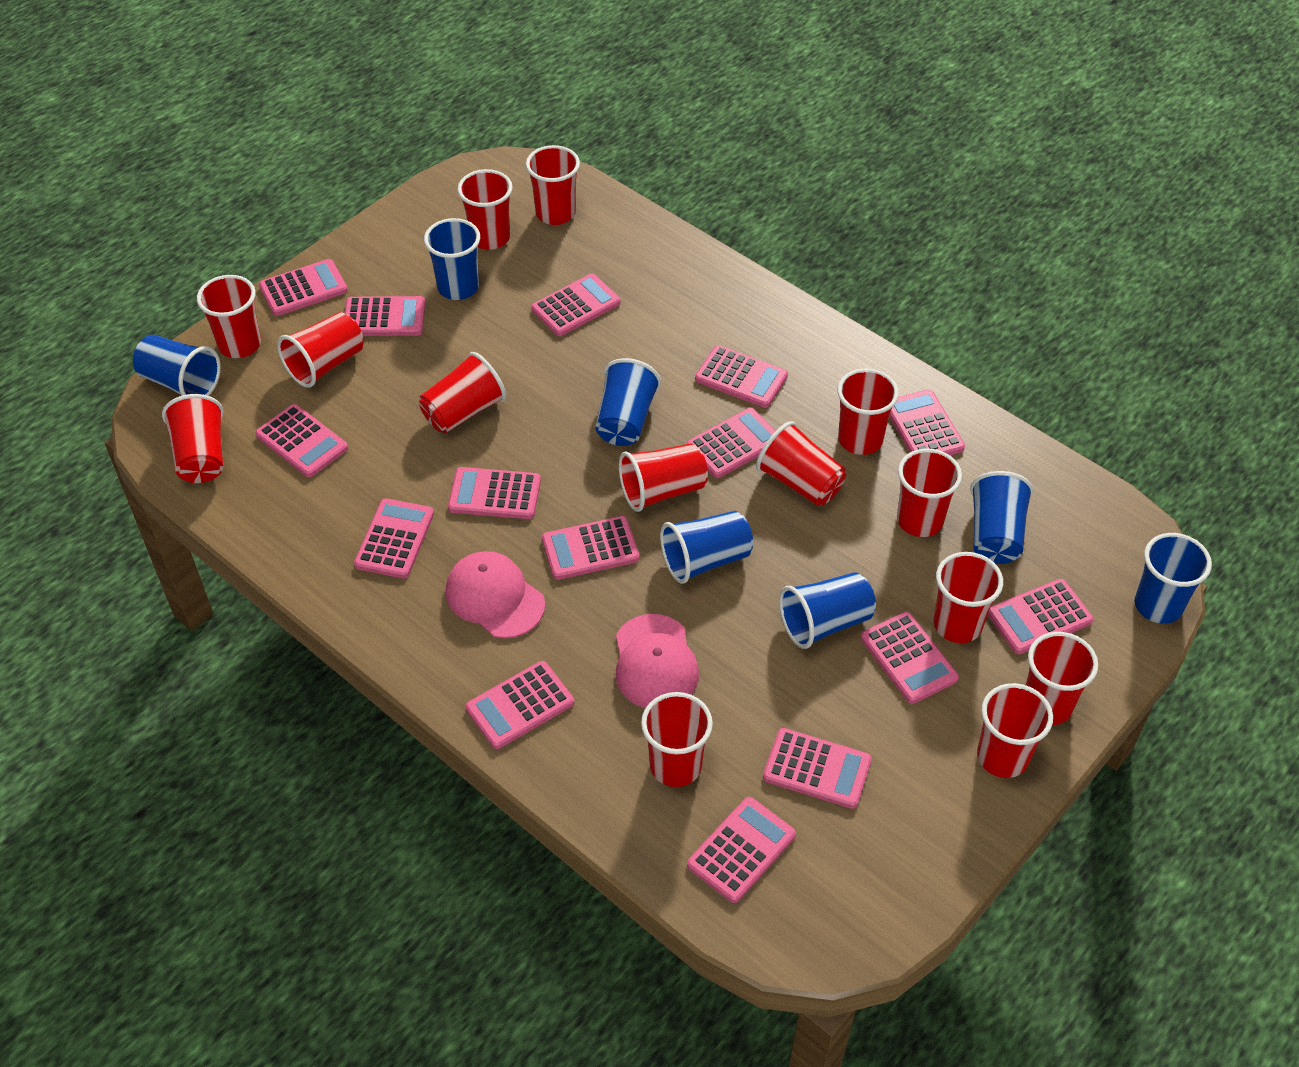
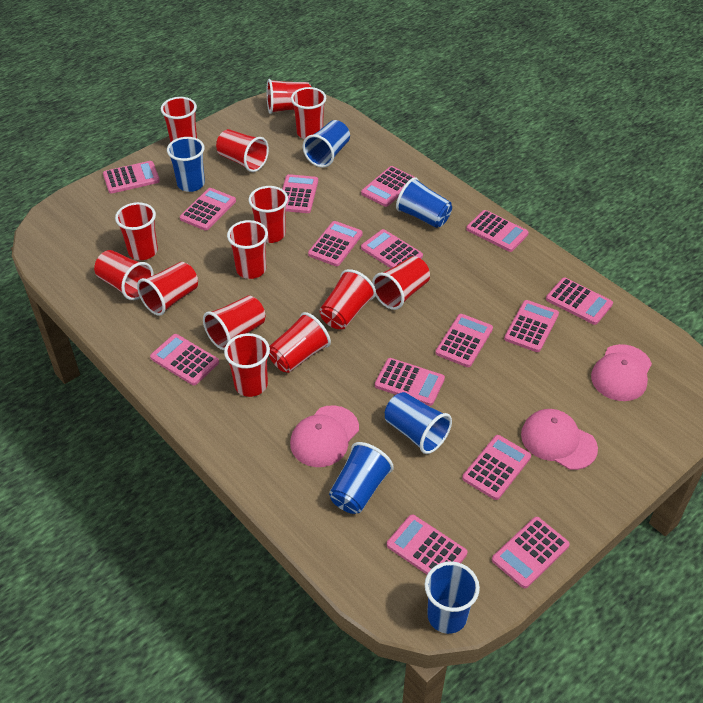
blue cup: [133,335,221,396] [424,218,480,300] [595,358,661,446] [660,511,753,584] [779,572,876,649] [970,471,1034,564] [1134,533,1212,624] = 7 -> [167,137,205,192] [303,120,350,168] [329,442,394,514] [385,392,452,454] [396,177,452,228] [425,561,480,634] = 6
pink cap: [445,551,545,639] [616,614,699,708] = 2 -> [290,405,359,467] [521,409,598,470] [591,344,652,401] = 3

